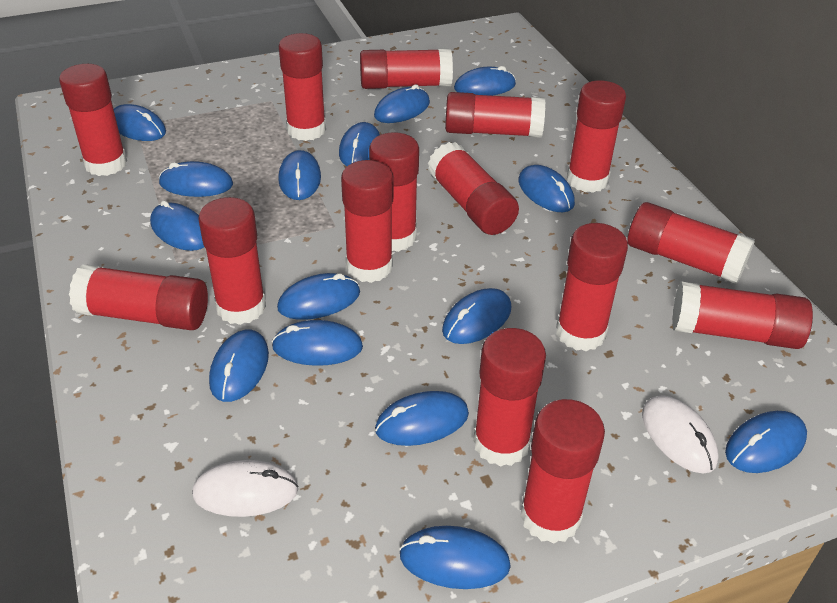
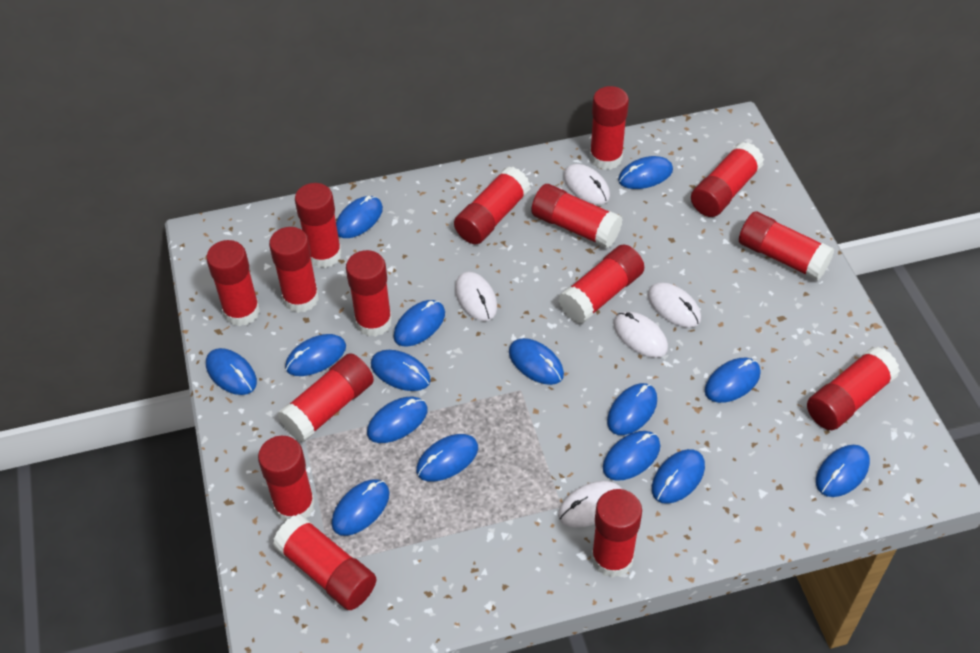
white mouse: [192,460,298,517] [642,395,719,474] = 2 -> [455,272,497,321] [558,481,622,528] [563,164,610,204] [614,311,668,358] [648,282,701,328] = 5

